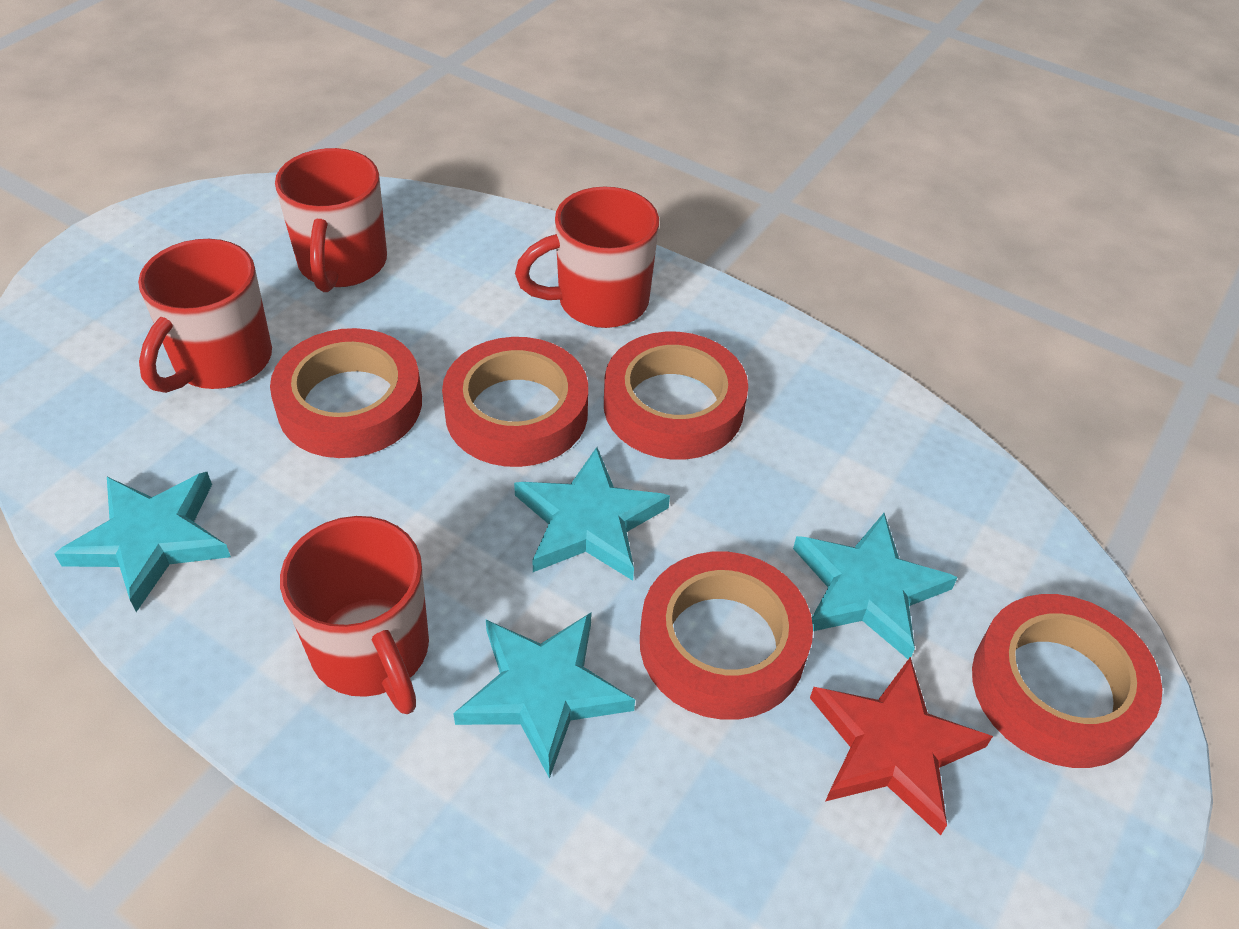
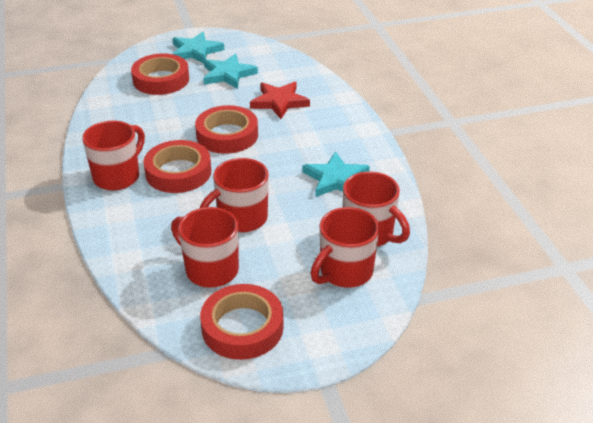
red mug: [138,239,272,393] [275,148,387,292] [280,516,429,714] [515,187,659,328] = 4 -> [82,121,145,191] [171,207,239,288] [200,158,269,233] [310,207,379,288] [343,172,410,247] = 5
red tape: [270,328,422,458] [442,337,588,467] [604,332,748,460] [640,552,813,720] [972,594,1162,768] = 5 -> [131,53,189,95] [143,140,211,193] [195,105,258,154] [200,284,284,360] = 4
turquoise star: [54,472,231,612] [453,612,635,779] [514,447,670,581] [793,513,958,659] = 4 -> [172,32,224,64] [203,54,258,89] [303,151,370,197] = 3

